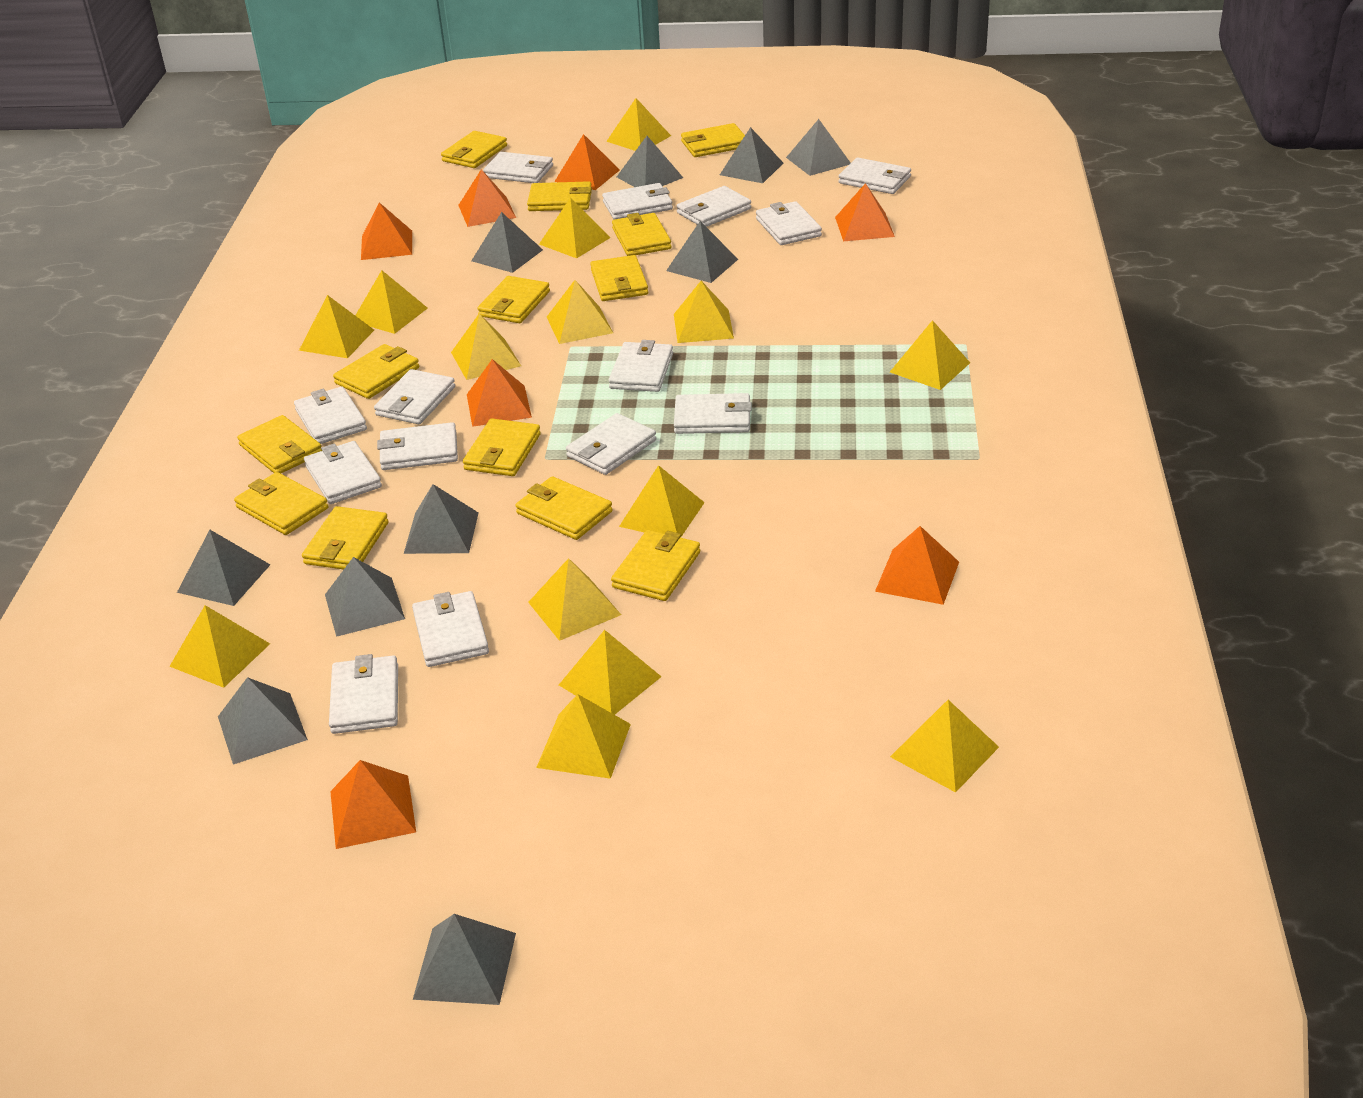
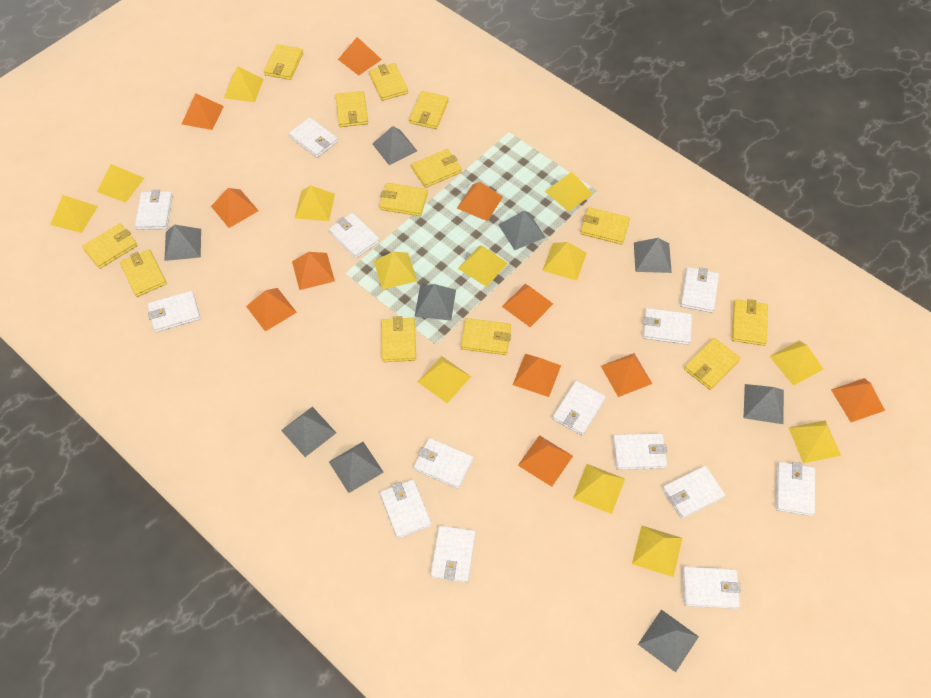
grey pyramid: [177,530,270,606] [218,677,308,764] [325,557,405,637] [404,484,479,554] [413,914,516,1005] [471,212,543,273] [617,136,683,187] [666,221,738,283] [720,127,783,183] [786,119,851,176] = 10 -> [164,225,201,261] [281,407,336,457] [329,442,384,493] [372,126,417,165] [414,284,456,321] [498,211,546,250] [634,238,672,273] [638,609,699,673] [744,384,784,424] = 9
orange pyramid: [330,760,416,849] [361,202,412,260] [458,169,516,227] [467,359,532,427] [554,134,620,190] [835,183,895,241] [875,526,959,605] = 7 -> [182,93,224,130] [211,188,258,228] [246,288,297,331] [292,252,335,290] [338,37,382,76] [457,182,503,221] [502,284,553,327] [513,354,561,397] [518,435,573,487] [601,353,652,397] [831,378,885,422] = 11
yellow pyramid: [169,605,270,688] [299,295,374,358] [355,270,428,334] [451,313,521,380] [528,558,621,641] [536,694,631,779] [539,198,611,258] [547,280,613,344] [559,630,662,715] [606,98,671,151] [619,465,705,538] [674,281,734,343] [890,320,970,390] [890,700,999,793] = 14 -> [50,195,98,233] [97,164,144,203] [224,67,264,102] [295,185,335,221] [374,251,417,290] [418,356,471,403] [458,245,508,287] [542,242,587,281] [545,172,593,212] [573,464,625,514] [632,525,682,577] [769,341,823,386] [789,420,841,463] = 13

